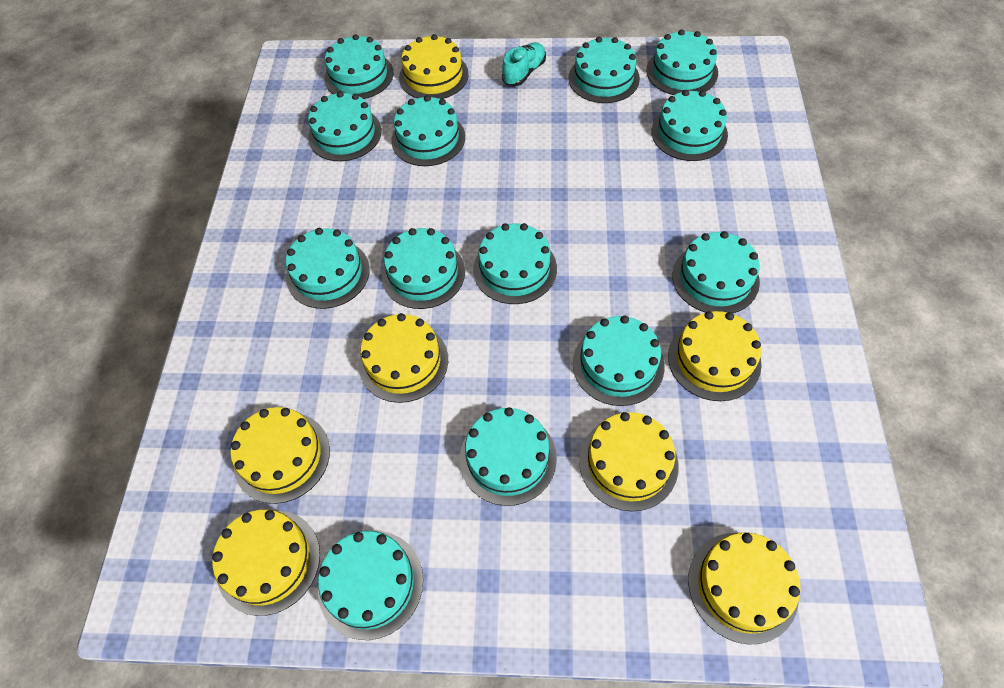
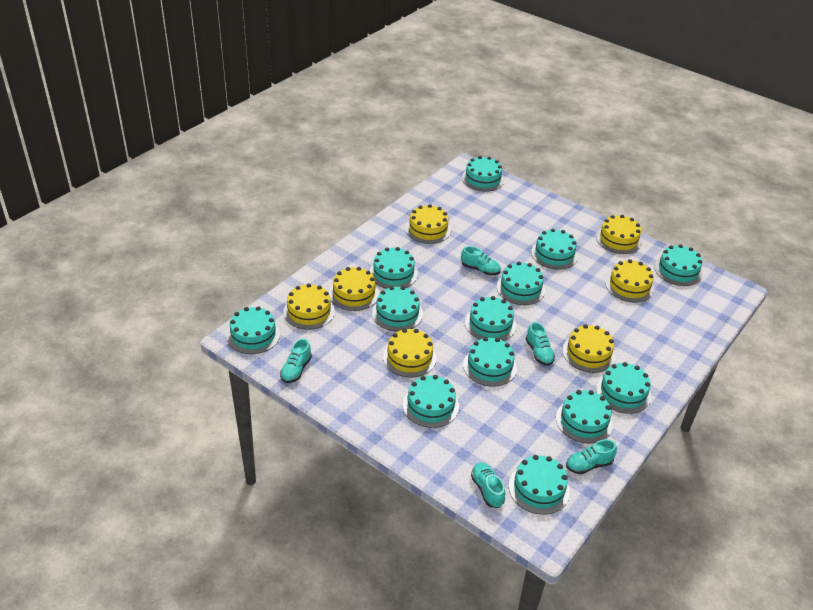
turquoise shoe: [502,42,546,86] = 1 -> [280,339,312,383] [461,246,501,275] [471,462,505,508] [526,322,555,366] [566,439,617,474] = 5

